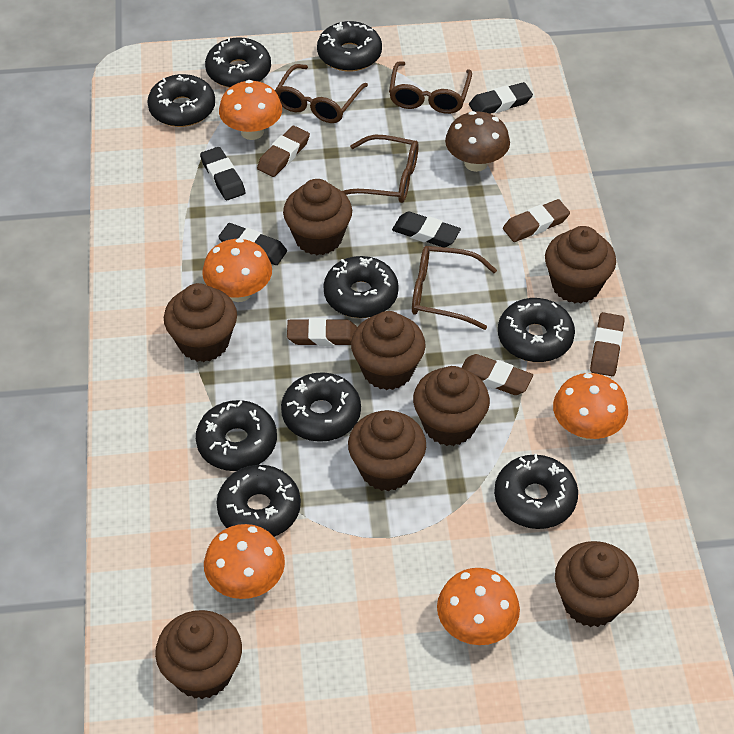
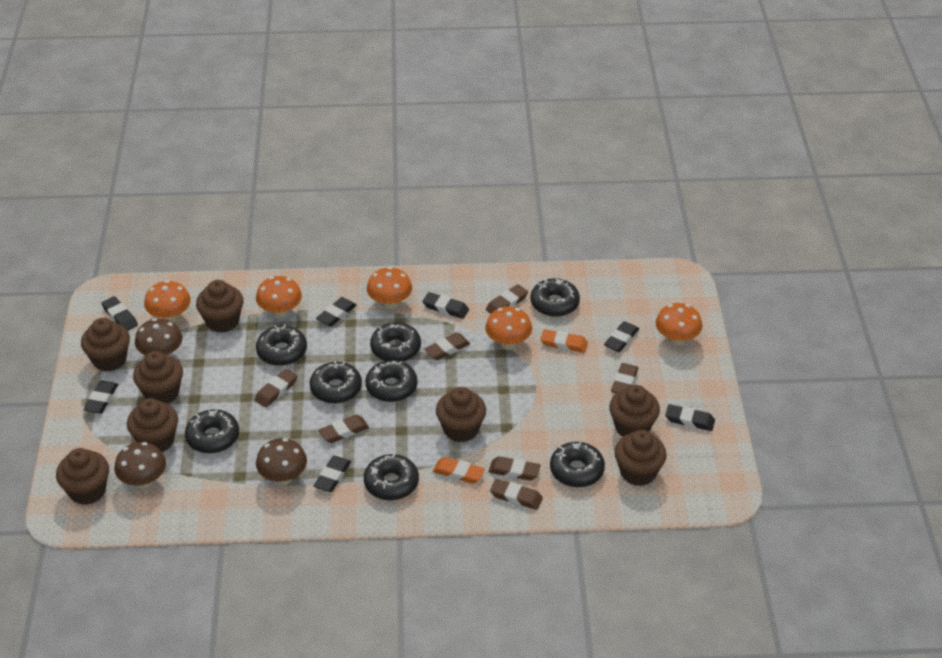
black donut: [147,74,215,127] [196,400,277,471] [205,37,271,88] [216,465,301,537] [281,372,361,442] [317,21,382,72] [323,256,399,318] [494,454,578,529] [498,298,575,362] = 9 -> [185,409,239,454] [256,324,307,366] [310,361,362,404] [364,454,419,500] [365,360,418,402] [370,322,421,362] [531,278,580,317] [550,442,605,487] = 8
black eraser: [200,147,245,200] [218,223,287,265] [392,211,461,247] [469,82,533,114] = 4 -> [83,380,118,414] [101,296,138,331] [314,456,351,492] [316,297,357,327] [422,292,469,319] [604,321,639,352] [665,404,715,431] = 7
brown eraser: [257,126,310,177] [287,318,357,346] [461,354,533,395] [503,199,570,242] [590,312,625,376] = 5 -> [255,369,297,407] [318,415,369,443] [424,332,470,360] [486,284,528,314] [488,456,541,481] [490,479,543,510] [611,363,639,393] = 7
brown glasses: [275,64,368,123] [342,135,419,203] [389,61,472,114] [412,246,497,330] = 4 -> none = 0
brown mushroom: [445,111,510,172] = 1 -> [114,442,166,489] [135,318,182,356] [256,438,307,485] = 3
orange eraser: none = 0 -> [433,457,485,484] [540,329,588,353] = 2

